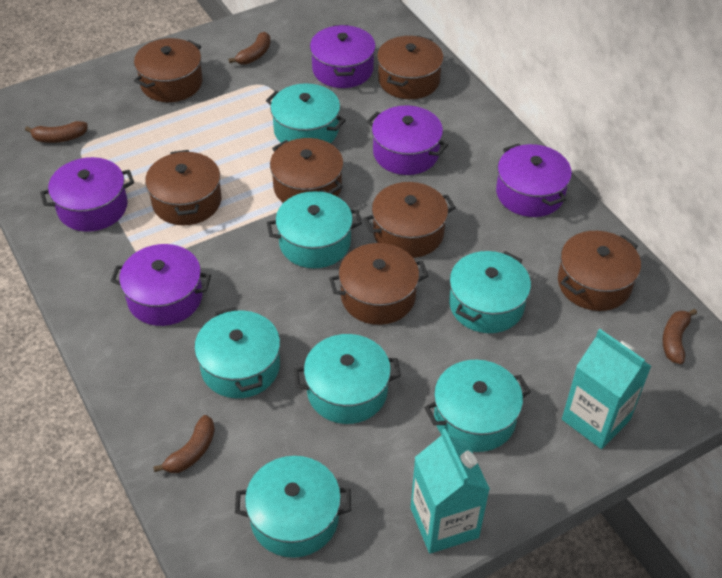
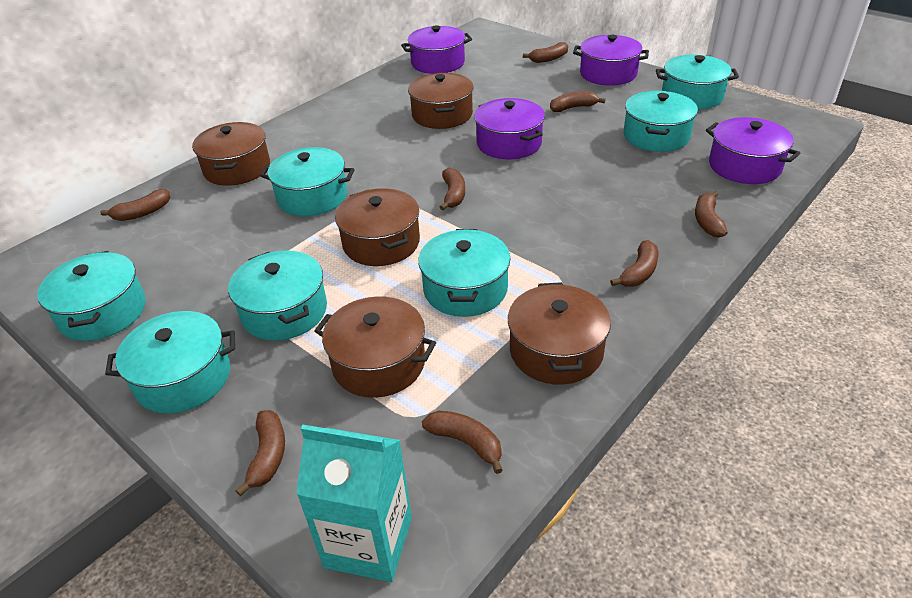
brown banana: [25,121,88,143] [153,415,215,473] [229,32,271,65] [662,309,697,364] = 4 -> [100,189,170,221] [235,410,285,496] [422,411,503,474] [440,168,465,210] [523,42,568,63] [550,91,606,112] [610,240,658,287] [695,191,728,237] = 8
brown pot: [134,38,203,102] [145,150,221,225] [270,138,343,203] [329,243,428,325] [363,182,456,258] [377,36,444,99] [558,231,641,311] = 7 -> [192,122,270,186] [315,296,436,398] [335,188,420,266] [408,73,474,129] [508,282,611,385] = 5
purple pot: [40,157,134,232] [111,244,211,326] [310,25,376,88] [367,105,448,175] [496,143,572,217] = 5 -> [401,25,472,74] [474,98,545,159] [573,35,649,86] [706,117,800,184] = 4
turquoise carton: [410,429,490,554] [562,329,652,449] = 2 -> [296,425,412,582] = 1

